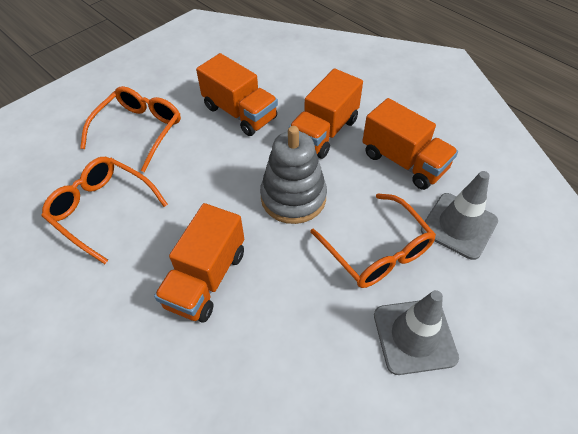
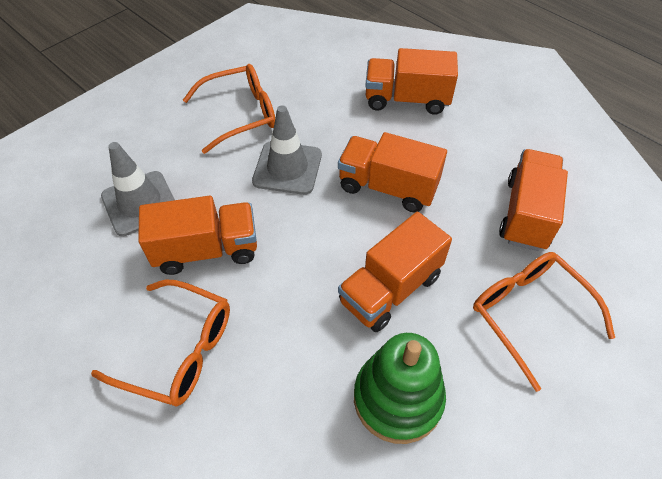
green stacking toy: none = 0 -> [354,333,446,444] = 1
grey stacking toy: [260,126,327,224] = 1 -> none = 0
orange truck: [154,203,244,323] [196,53,278,136] [289,69,363,159] [362,98,458,190] = 4 -> [138,196,257,275] [338,132,447,213] [338,212,452,332] [365,48,458,115] [499,149,568,251] = 5

